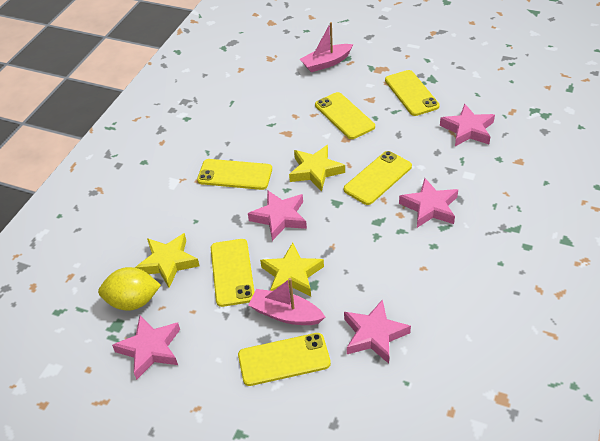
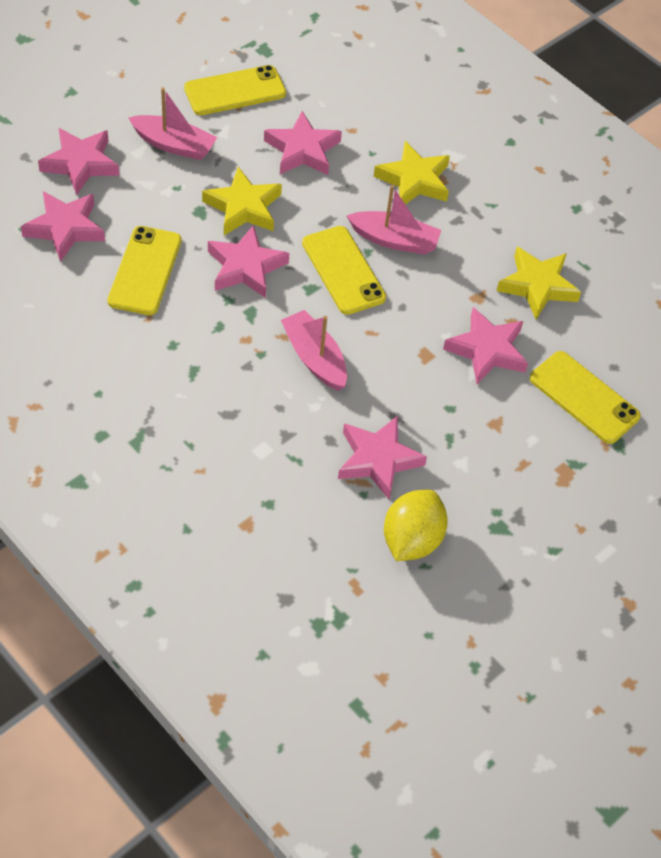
pink boat: [248,278,325,325] [300,22,353,72] = 2 -> [129,87,217,160] [281,310,347,391] [347,185,441,254] = 3
pink star: [112,316,180,380] [248,190,307,241] [344,299,411,364] [399,178,458,228] [440,104,495,146] = 5 -> [21,191,105,262] [38,128,120,195] [208,225,289,298] [264,111,342,175] [338,416,427,499] [443,307,528,384] = 6
yellow phone: [197,159,272,190] [211,239,255,307] [238,333,331,386] [315,92,375,139] [344,151,412,205] [385,70,440,116] = 6 -> [108,226,181,315] [184,65,286,115] [302,226,386,315] [530,351,641,444] = 4

